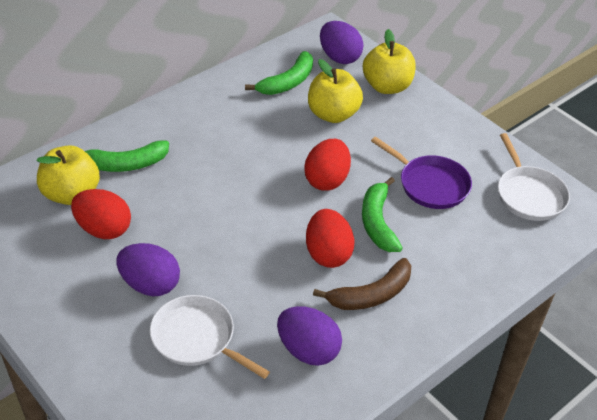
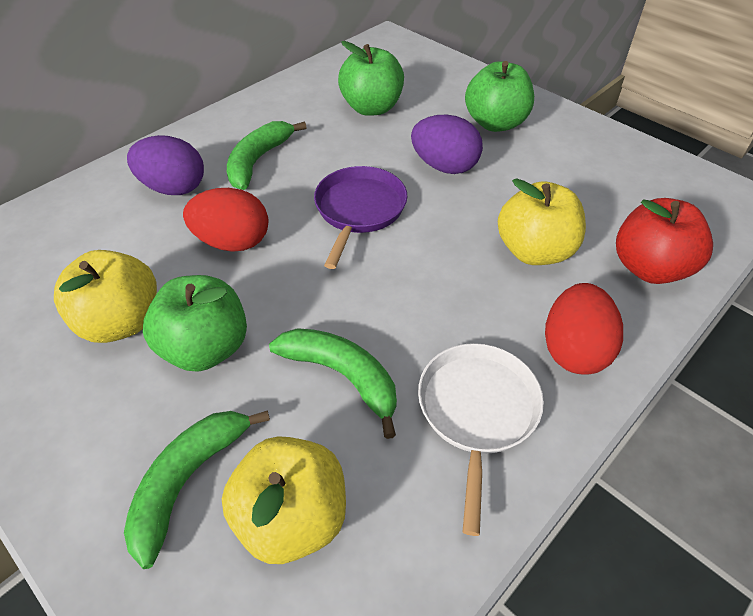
brown banana: [313,258,411,310] = 1 -> none = 0
green apple: none = 0 -> [143,275,247,372] [338,41,404,116] [465,61,534,132] = 3
purple egg: [117,243,180,296] [277,306,342,366] [320,21,364,64] = 3 -> [127,135,204,195] [411,114,483,174] = 2
red apple: none = 0 -> [616,198,713,284] = 1
red egg: [71,189,131,239] [304,139,351,191] [306,209,354,268] = 3 -> [183,188,268,252] [545,283,623,375] = 2
white pan: [150,295,270,379] [498,133,570,221] = 2 -> [418,343,544,536] = 1

